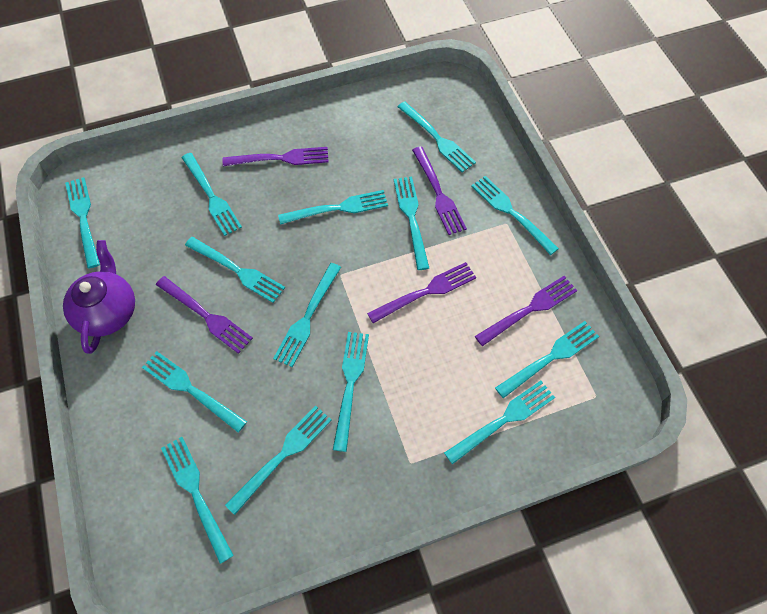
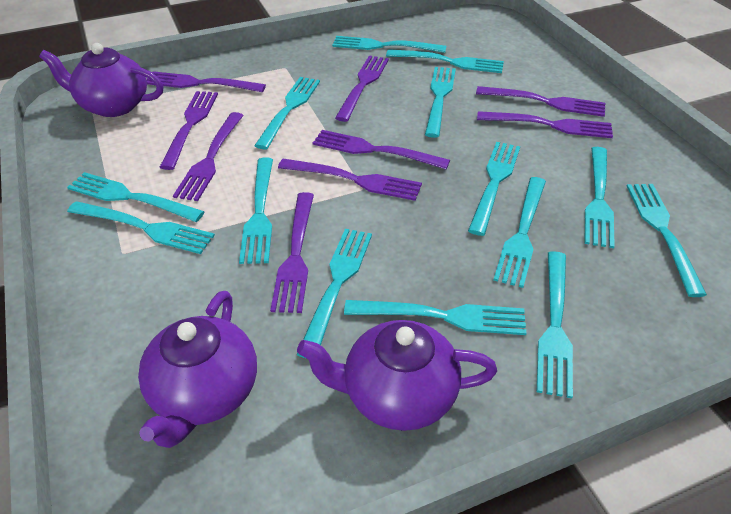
purple fork: [156,276,253,354] [223,147,329,166] [367,262,476,323] [412,146,467,235] [475,276,577,346] = 5 -> [147,71,266,92] [159,91,218,170] [173,112,244,201] [270,192,314,313] [278,159,422,201] [313,130,450,169] [335,56,389,122] [476,86,605,117] [477,111,613,138] = 9
purple teapot: [63,240,135,354] = 1 -> [39,43,164,117] [138,291,257,448] [297,320,497,431] = 3

